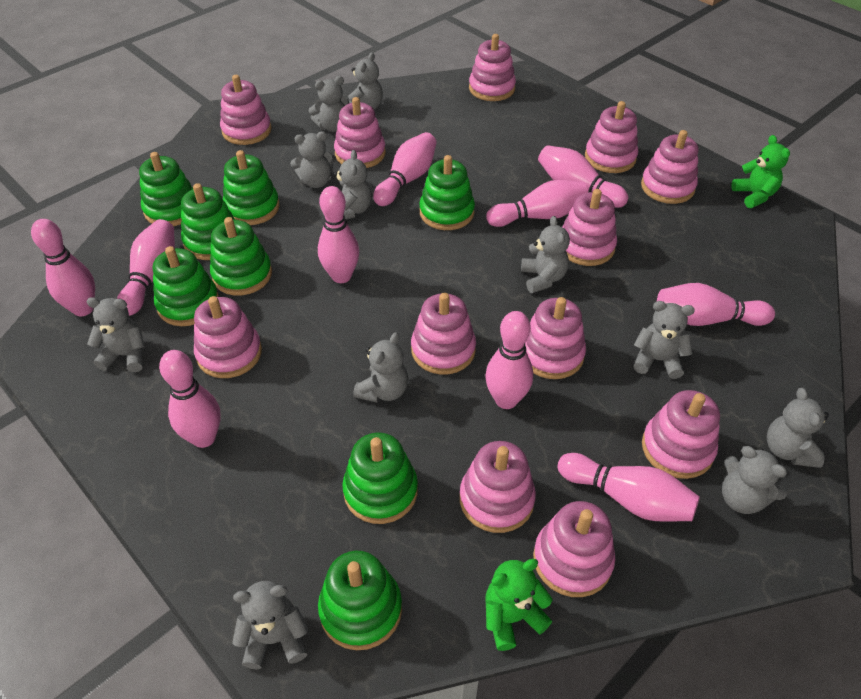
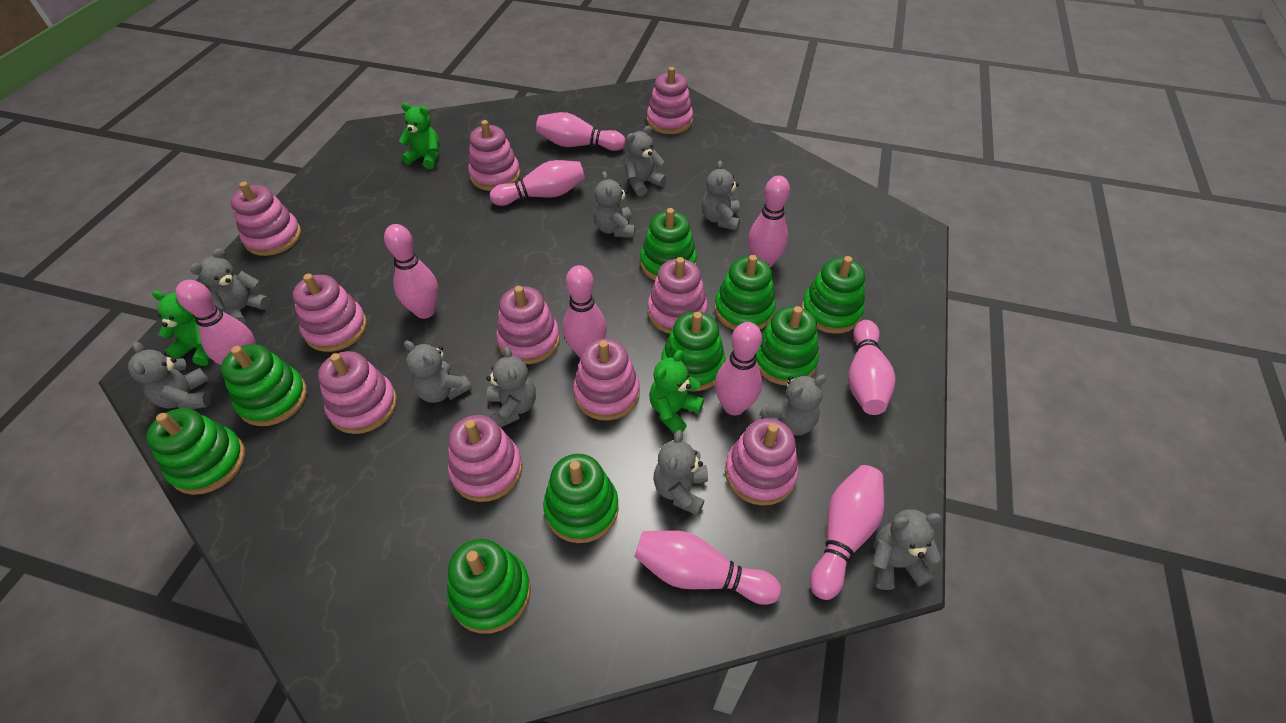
green stacking toy: [139,152,193,226] [153,246,219,326] [181,183,235,260] [210,217,272,296] [223,150,280,225] [318,551,402,650] [342,432,418,524] [419,155,475,230] = 8 -> [146,408,245,495] [221,344,307,426] [447,539,531,634] [543,454,619,543] [640,208,697,281] [661,311,726,391] [715,255,776,330] [756,306,819,386] [802,256,865,334] = 9
green teddy bear: [486,559,552,651] [731,135,790,208] = 2 -> [152,291,211,366] [399,103,439,169] [649,350,704,434] = 3
grey teddy bear: [87,297,145,372] [232,581,308,669] [290,131,336,188] [309,76,349,132] [334,150,372,219] [348,52,383,110] [353,332,409,403] [521,216,570,293] [633,301,695,379] [722,446,787,514] [767,388,829,468] = 11 -> [128,342,211,409] [190,248,271,324] [404,340,472,403] [487,346,536,428] [594,171,635,237] [625,126,667,197] [653,430,708,516] [702,160,740,231] [760,374,826,436] [872,509,942,590] = 10
pink stacking toy: [194,296,262,378] [220,75,272,145] [334,97,386,168] [411,293,476,375] [460,441,536,533] [469,34,516,101] [525,297,586,379] [533,501,615,597] [562,189,617,266] [585,101,638,173] [641,130,699,204] [642,390,720,479] = 12 -> [231,182,301,256] [293,274,367,352] [318,351,397,434] [448,415,522,502] [468,120,520,191] [496,286,560,364] [573,339,640,421] [647,67,693,134] [647,257,708,334] [725,418,799,506] = 10

